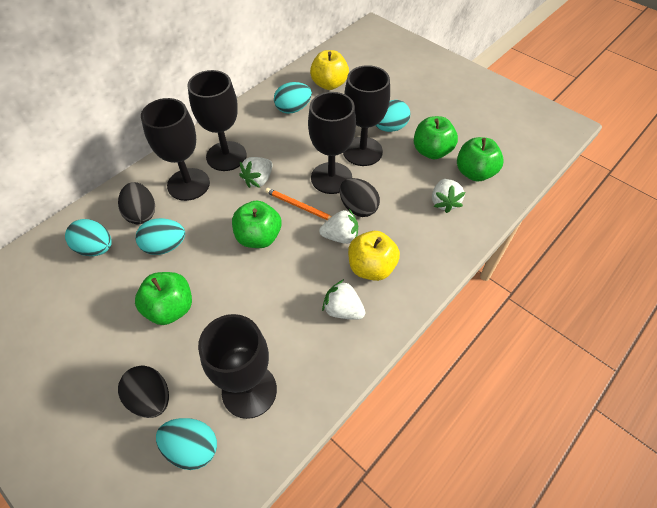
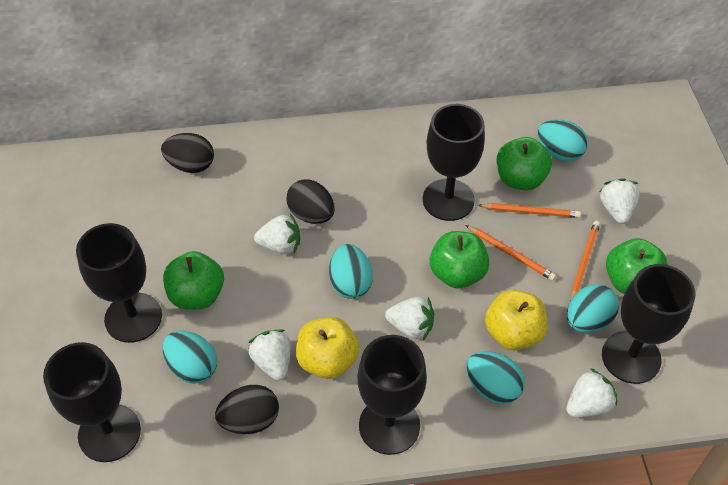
orange pencil: [265,188,332,220] = 1 -> [466,225,556,281] [478,203,581,218] [570,221,600,301] = 3
white strawberry: [239,157,273,188] [319,209,358,244] [322,279,365,320] [432,179,466,213] = 4 -> [248,329,291,380] [254,213,300,254] [385,297,434,340] [566,368,618,417] [599,178,640,224] = 5

